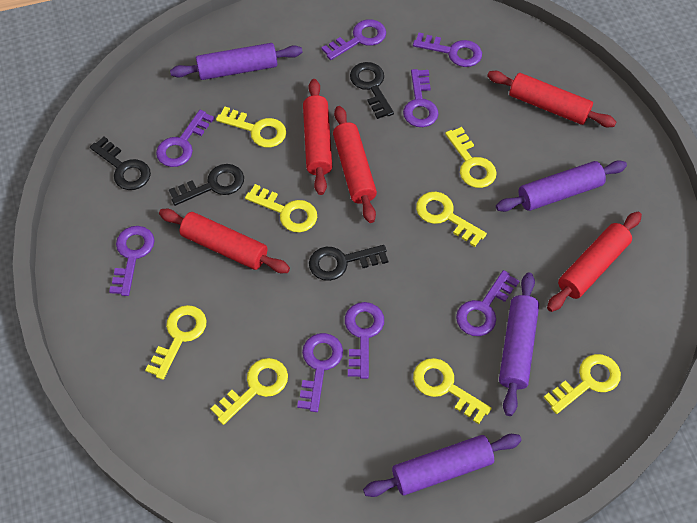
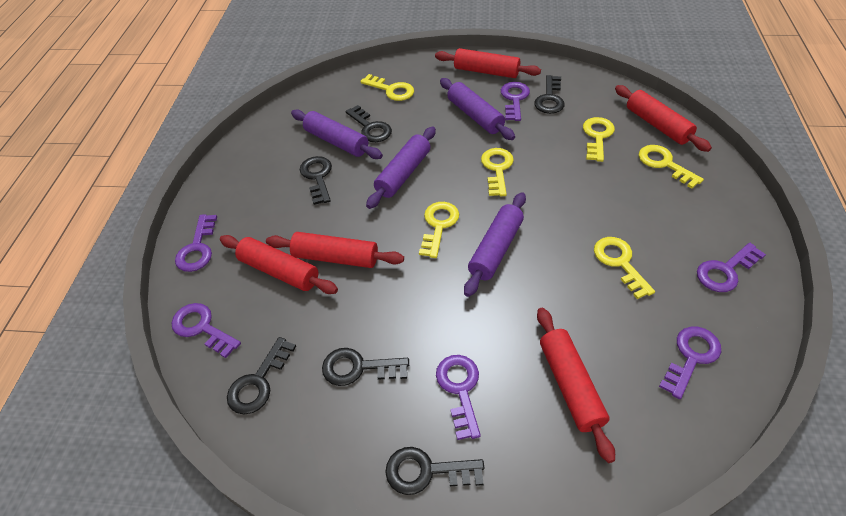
black key: [90,137,151,190] [169,164,244,206] [309,245,388,281] [350,62,394,119] = 4 -> [227,337,296,414] [300,156,332,205] [322,348,409,386] [346,105,392,142] [385,447,484,495] [534,75,565,114] = 6
purple key: [109,226,155,296] [156,110,214,167] [297,333,343,412] [322,19,386,60] [345,302,384,379] [403,69,438,127] [413,33,482,67] [456,270,519,336] = 8 -> [172,303,241,358] [175,214,217,272] [436,355,481,440] [501,82,530,121] [659,326,721,399] [697,243,766,292] = 6
yellow key: [145,305,207,380] [210,358,288,425] [216,107,286,147] [245,184,317,232] [413,358,492,424] [416,192,487,247] [445,127,497,188] [543,354,621,414] = 8 -> [360,74,414,101] [419,202,459,258] [481,148,514,196] [583,117,615,162] [594,237,655,299] [639,145,704,189] = 6

